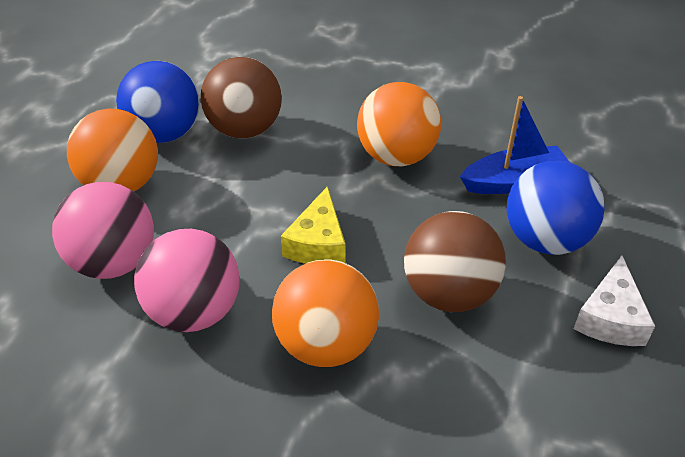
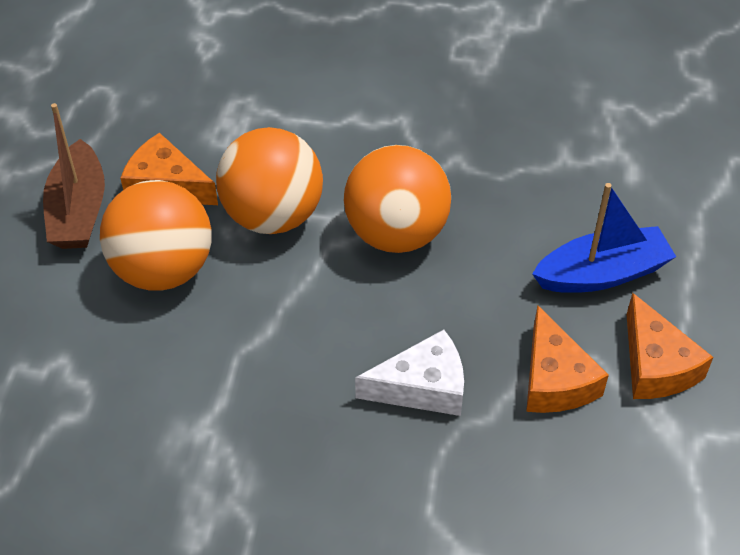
blue ball: [116,61,200,143] [507,161,605,255] = 2 -> none = 0
brown ball: [201,57,282,139] [404,211,506,312] = 2 -> none = 0
brown boat: none = 0 -> [43,103,105,249] = 1
orange cheese: none = 0 -> [120,133,218,205] [526,305,609,413] [626,293,713,399] = 3
pink ball: [52,182,154,279] [134,229,240,332] = 2 -> none = 0
yellow cheese: [281,186,346,264] = 1 -> none = 0

